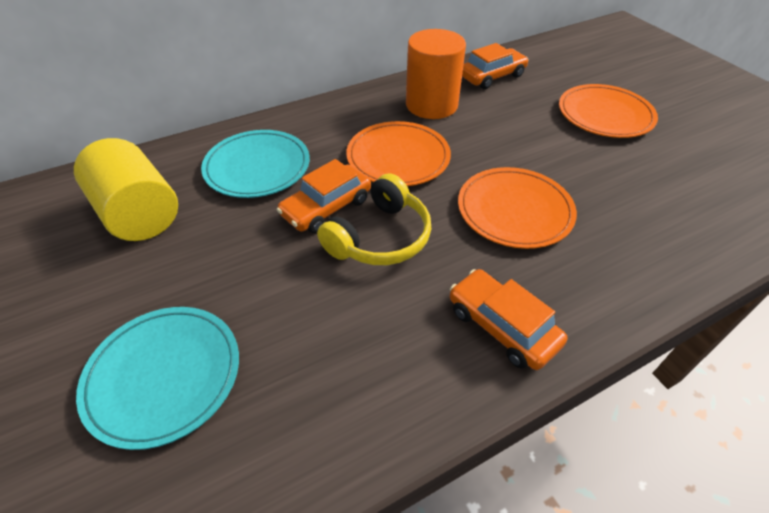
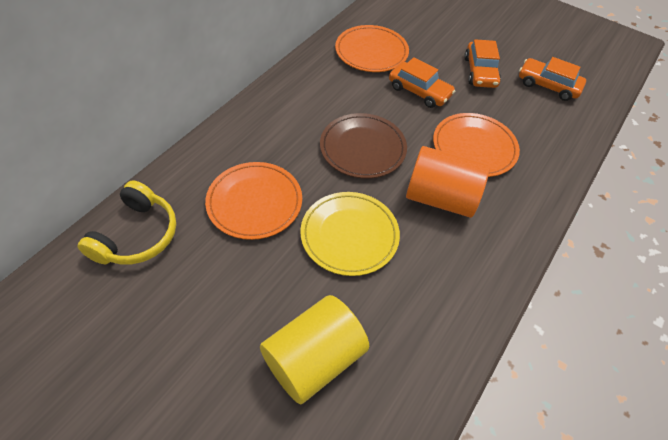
brown plate: none = 0 -> [320,113,407,178] = 1
turquoise plate: [76,307,239,450] [201,130,310,198] = 2 -> none = 0
yellow plate: none = 0 -> [300,192,400,276] = 1

